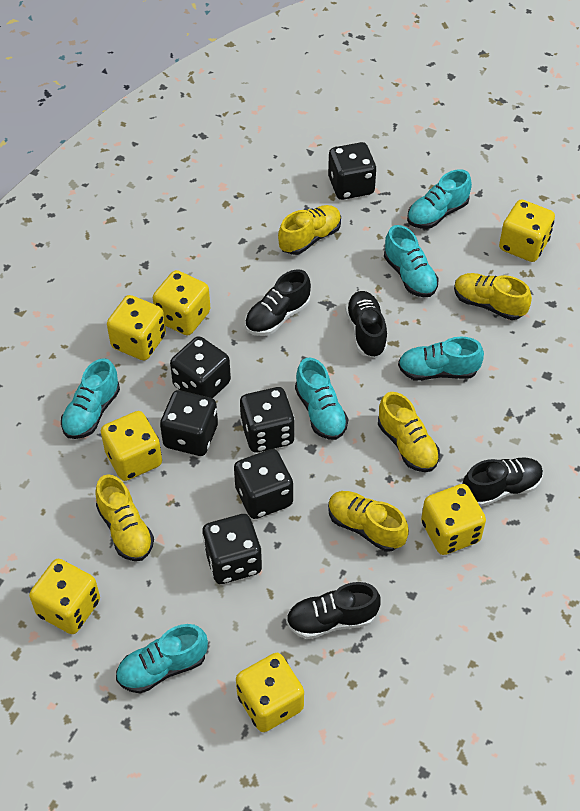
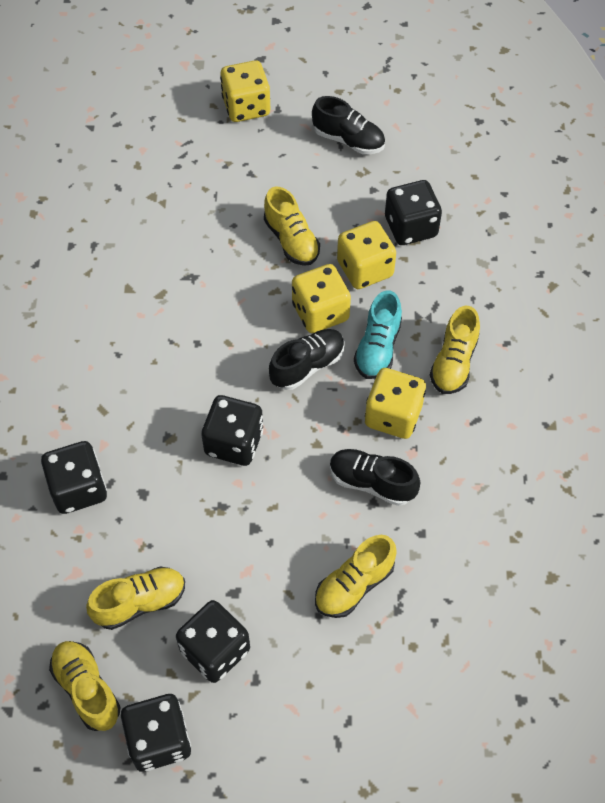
black dice: [160,390,218,456] [170,336,231,399] [202,514,262,584] [234,449,293,519] [240,387,295,453] [328,142,377,200] = 6 -> [41,441,107,514] [121,694,191,772] [176,600,250,683] [201,395,263,466] [385,180,442,245] = 5
black shoe: [245,269,311,336] [286,582,381,639] [345,291,388,358] [463,457,543,507] = 4 -> [269,329,345,390] [312,96,385,155] [330,449,420,506] = 3
turquoise shoe: [61,358,120,439] [116,624,208,694] [295,357,348,440] [384,225,439,297] [398,336,484,381] [407,169,472,229] = 6 -> [354,290,402,379] = 1
yellow dice: [29,559,100,634] [101,411,162,481] [107,295,166,360] [153,270,210,336] [236,653,304,732] [421,484,486,555] [499,200,555,262] = 7 -> [220,60,270,122] [292,264,351,333] [337,221,396,289] [365,368,426,439] = 4

